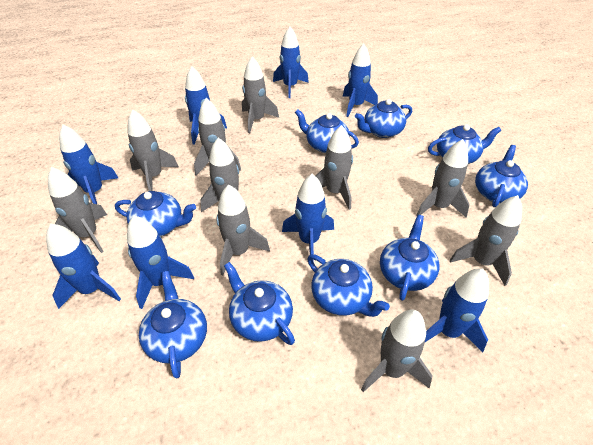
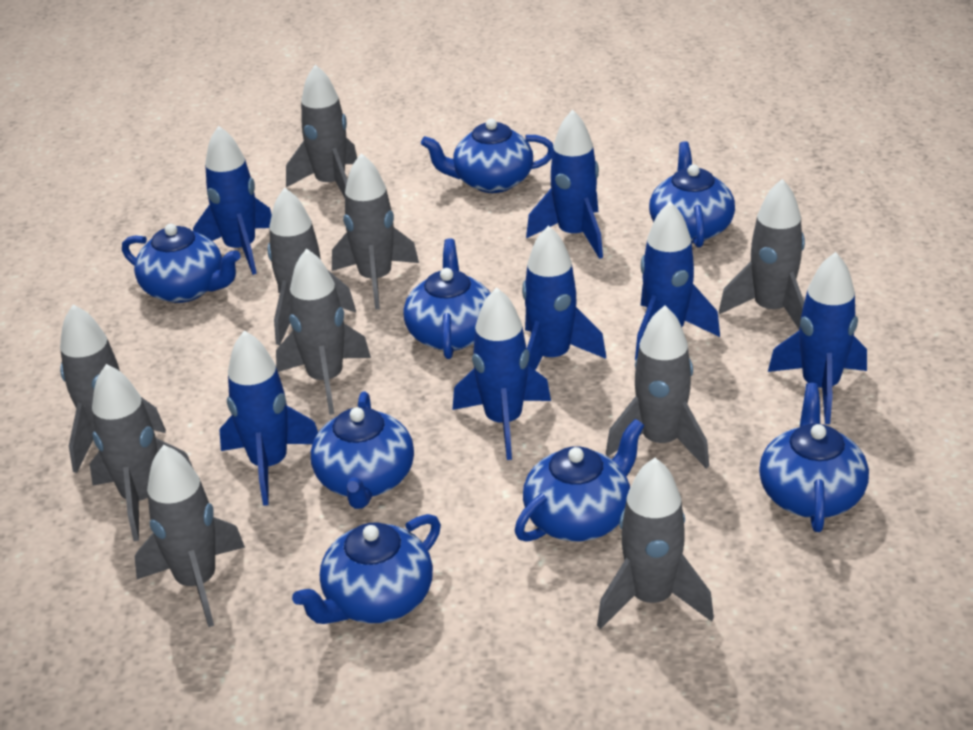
blue rocket: [46,223,121,309] [59,125,118,204] [127,216,194,309] [185,66,227,145] [273,27,309,98] [282,174,334,260] [343,44,378,117] [425,269,489,353] = 8 -> [193,126,272,275] [219,330,318,506] [452,287,551,460] [522,225,606,370] [526,110,603,259] [635,201,720,360] [768,252,867,424] = 7
blue teapot: [115,191,196,236] [139,271,207,379] [224,262,295,345] [295,110,359,153] [307,254,390,317] [355,99,412,138] [380,215,439,301] [428,124,501,164] [475,145,528,207] = 9 -> [122,224,241,303] [292,514,441,624] [311,391,414,509] [403,238,490,359] [421,119,553,193] [515,419,645,542] [649,141,735,248] [759,383,869,532] = 8

